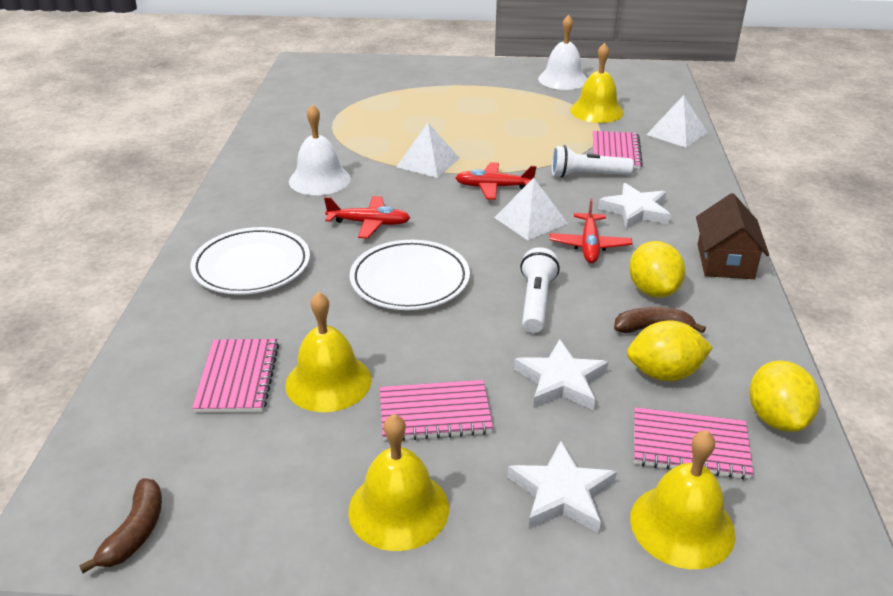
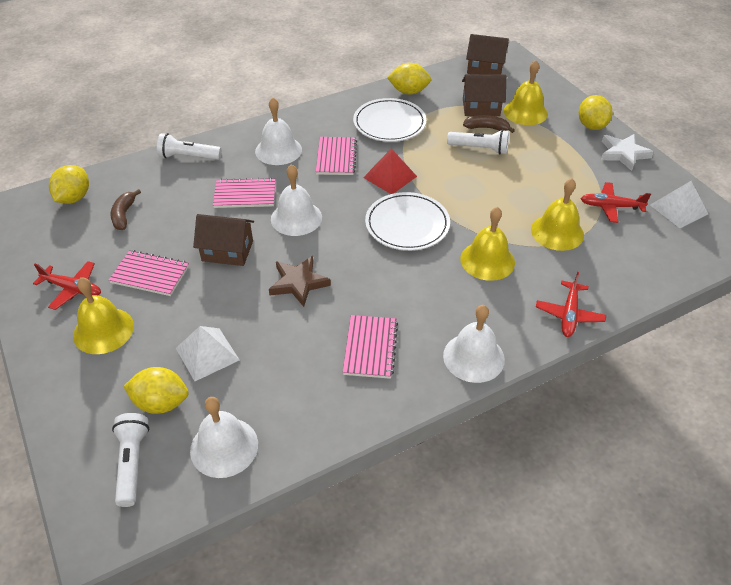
brown house: [696,193,769,279] = 1 -> [193,214,254,266] [462,74,506,116] [466,34,509,75] = 3
brown star: none = 0 -> [269,256,331,307] = 1
red pyramid: none = 0 -> [363,148,417,194] = 1
white bell: [289,104,351,195] [538,15,587,90] = 2 -> [190,397,258,478] [255,98,302,165] [271,164,322,236] [443,305,505,383] = 4
white flashlight: [520,247,560,333] [552,145,634,178] = 2 -> [112,413,149,507] [157,133,222,160] [447,129,509,155] = 3
white pyramid: [397,123,460,178] [494,178,568,240] [646,95,707,148] = 3 -> [176,326,239,381] [650,181,708,228] = 2
white star: [508,441,617,533] [514,339,608,410] [598,183,671,229] = 3 -> [601,134,654,171] = 1
yellow lemon: [627,320,713,381] [629,241,685,298] [749,360,820,432] = 3 -> [49,165,89,204] [123,367,189,414] [387,63,431,94] [579,95,612,130] = 4

